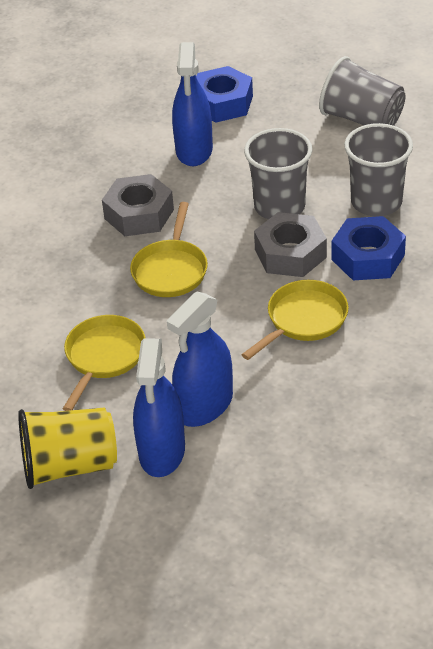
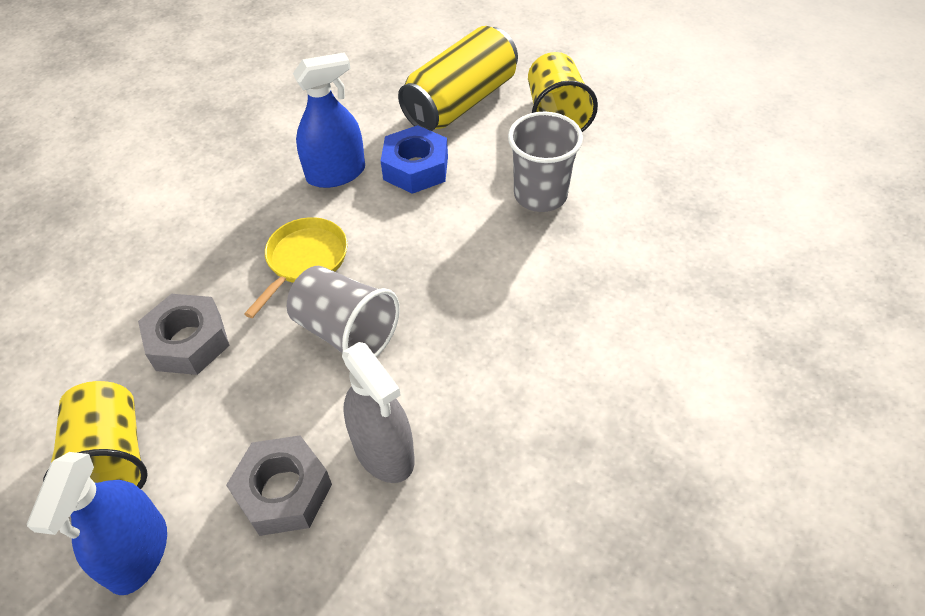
blue nut: [196,66,253,122] [331,216,406,280] = 2 -> [381,125,448,194] = 1
blue spray bottle: [133,338,185,477] [167,291,233,427] [172,42,213,166] = 3 -> [27,452,167,595] [293,52,365,188] = 2
grey cup: [244,128,312,219] [319,56,406,126] [344,123,413,216] = 3 -> [287,266,400,357] [508,112,583,212] = 2
grey spray bottle: none = 0 -> [342,342,415,483] = 1
yellow can: none = 0 -> [398,26,518,131] = 1
yellow cup: [18,407,117,489] = 1 -> [43,381,148,489] [528,52,598,132] = 2
yellow pan: [63,315,146,411] [130,202,208,297] [242,280,349,360] = 3 -> [244,217,348,318] = 1

